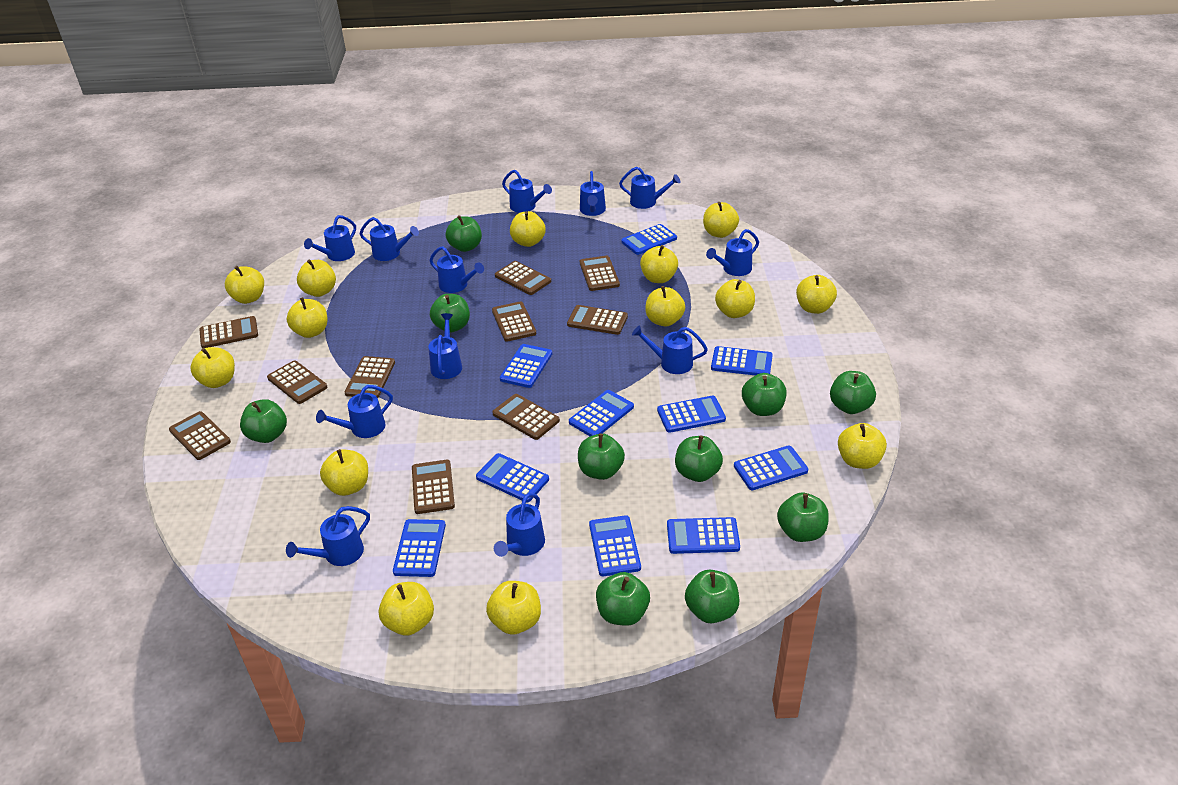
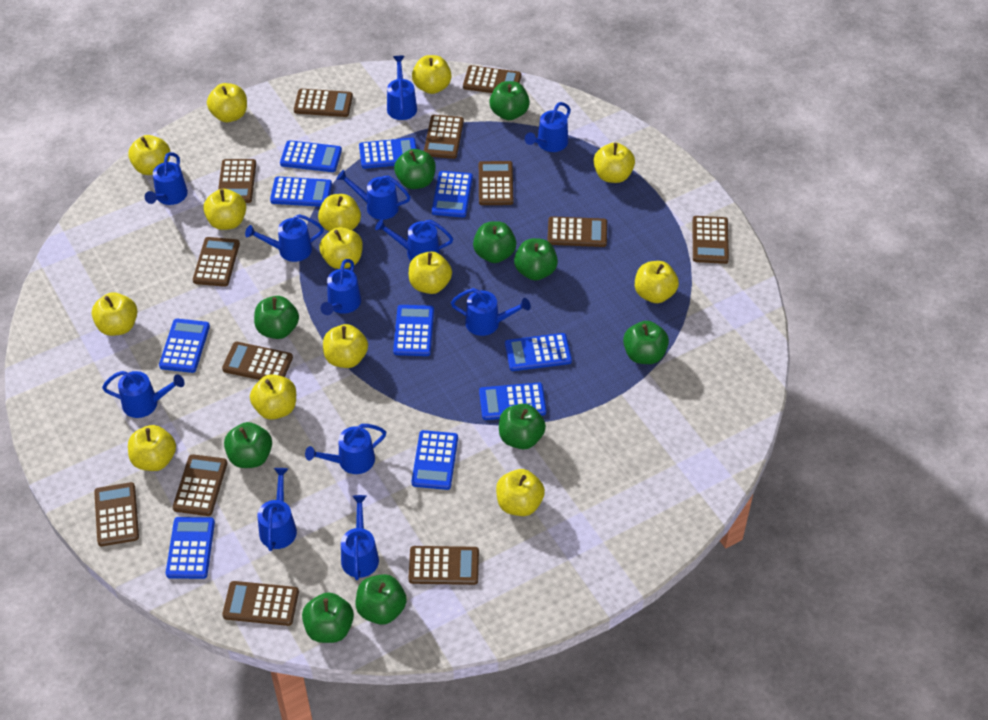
brown calculator: [169,411,231,460] [200,316,258,348] [267,360,328,404] [345,356,395,398] [412,460,455,514] [492,301,536,342] [492,394,560,440] [495,261,551,295] [567,305,628,335] [580,256,620,291] = 10 -> [94,482,139,546] [173,454,227,516] [193,237,240,287] [218,159,256,203] [222,342,293,380] [222,581,299,626] [294,89,353,117] [409,546,479,585] [424,115,464,159] [463,65,521,93] [479,161,513,205] [547,216,607,247] [693,216,729,264] = 13

